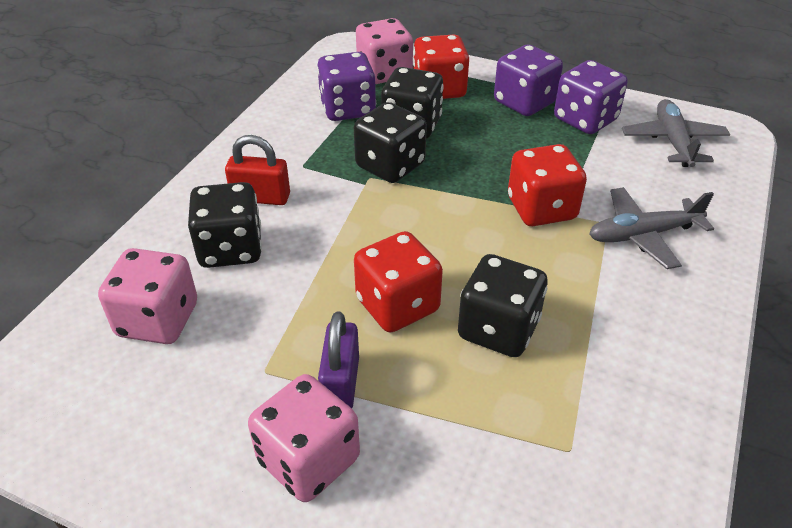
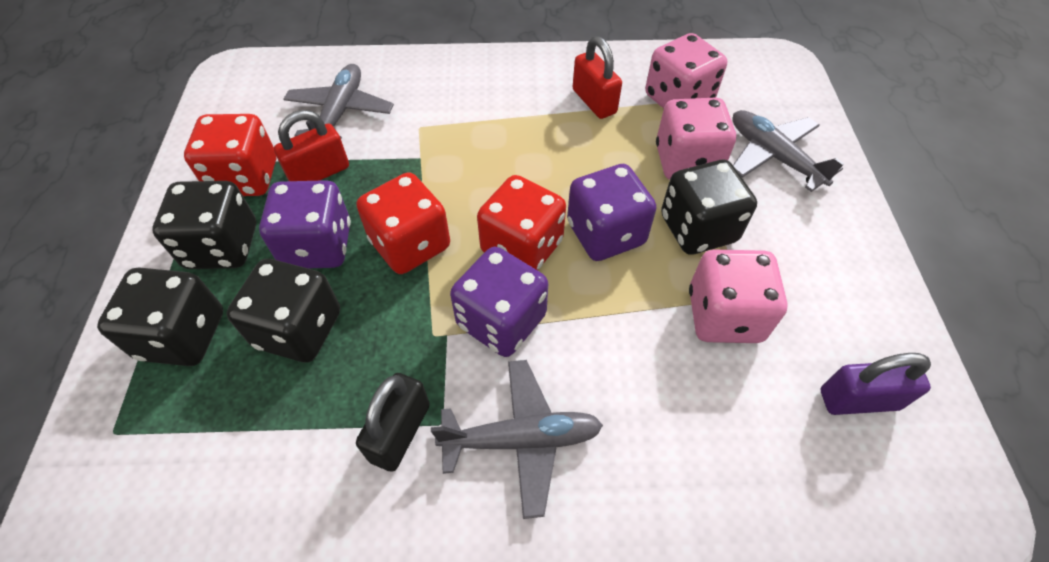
black padlock: none = 0 -> [356,373,430,472] = 1
grey plane: [589,187,714,269] [622,99,730,167] = 2 -> [284,64,394,139] [431,360,603,519] [732,110,845,192] = 3
red padlock: [225,135,290,205] = 1 -> [274,110,349,181] [573,36,622,119] = 2

